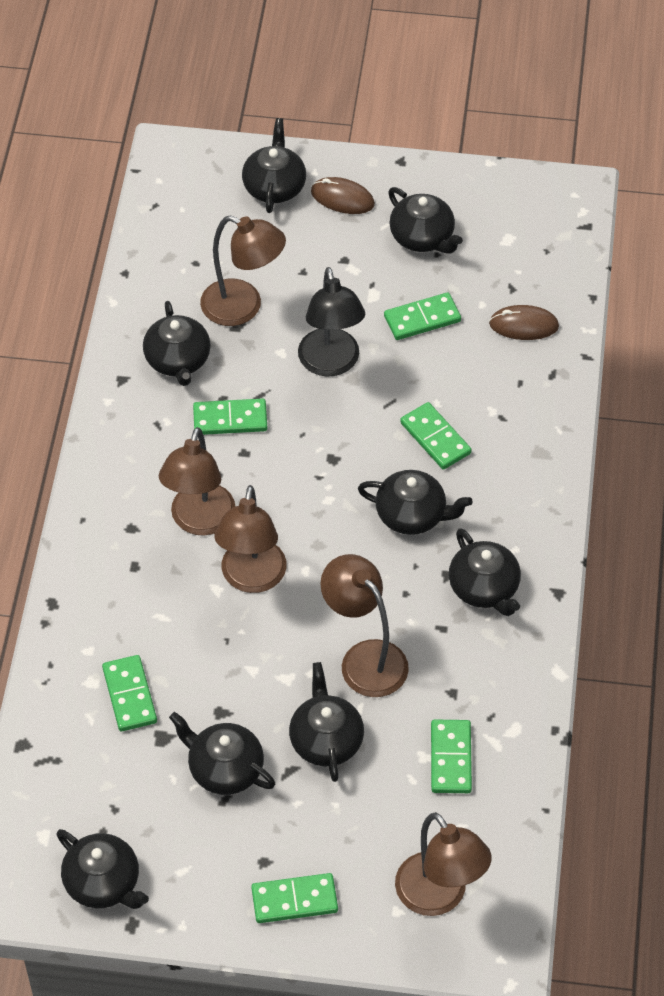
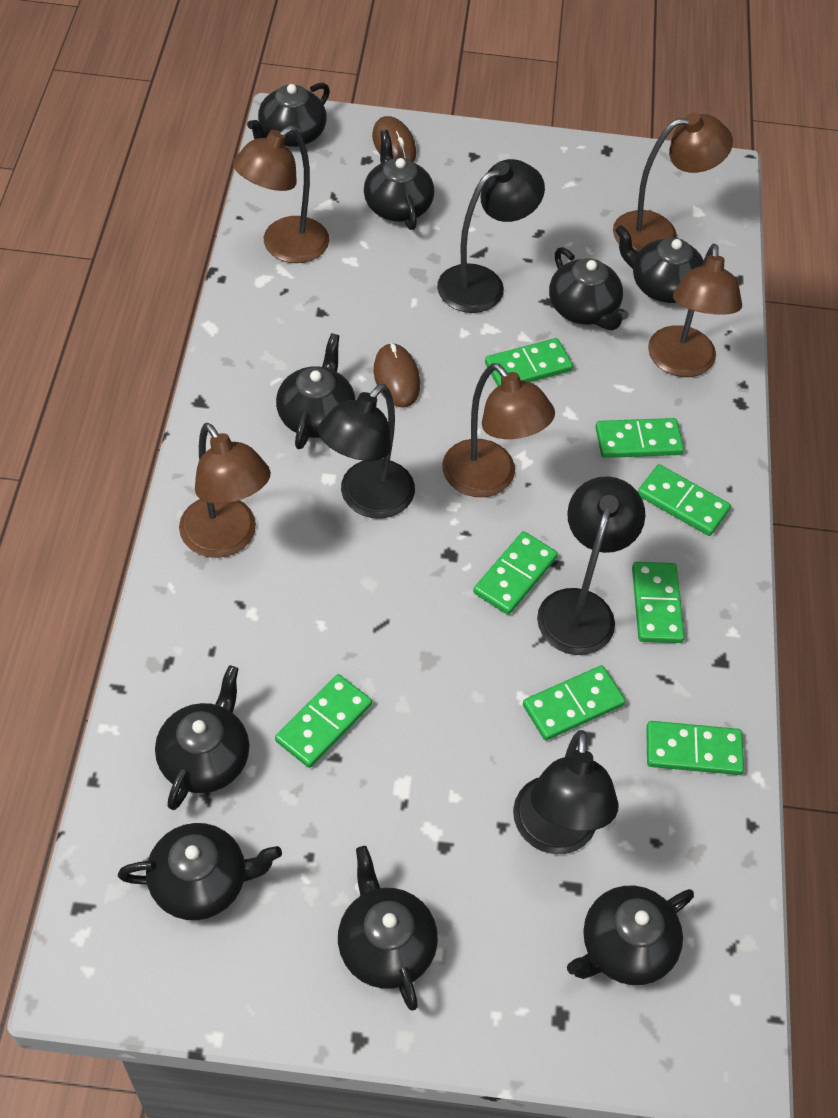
black lamp: [298,267,365,377] = 1 -> [318,384,415,519] [437,159,545,313] [513,730,619,854] [537,476,645,655] = 4
black teapot: [56,829,149,909] [143,301,211,386] [169,712,275,795] [242,118,306,213] [289,662,364,782] [358,470,473,535] [388,187,463,254] [449,528,521,616] = 8 -> [118,823,282,920] [155,665,249,810] [247,83,330,147] [276,333,355,449] [338,846,438,1010] [364,130,434,230] [549,247,629,330] [567,886,694,985] [615,225,704,303] = 9
green domino: [102,655,157,732] [193,399,267,435] [251,873,338,923] [384,292,461,340] [400,402,472,470] [431,720,472,793] = 6 -> [275,674,372,768] [473,531,558,615] [485,338,573,386] [523,665,625,740] [595,418,684,458] [632,562,685,643] [638,464,731,536] [646,721,744,775] = 8

